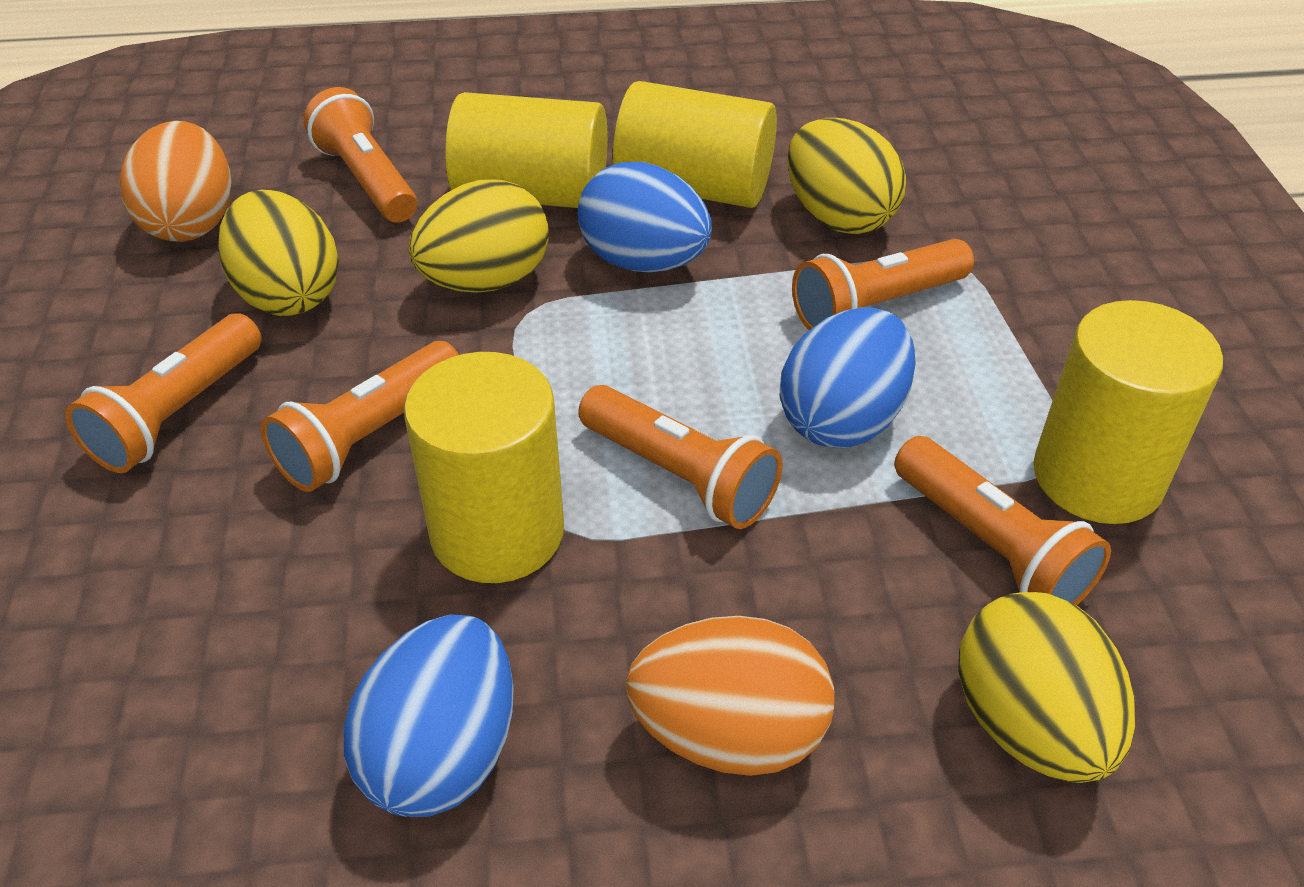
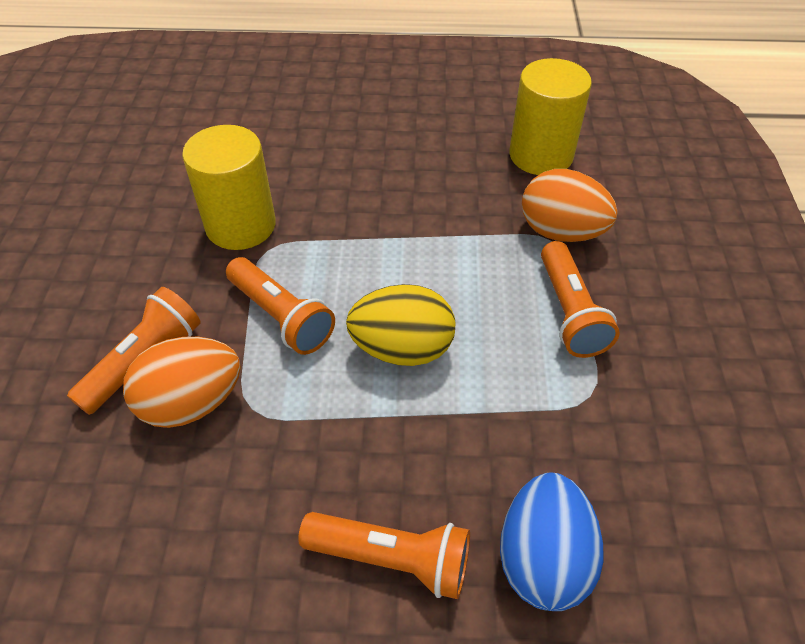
blue egg: [343,615,514,817] [578,162,712,273] [780,307,916,448] = 3 -> [500,473,604,611] = 1
orange flashlight: [65,313,262,473] [261,341,459,492] [303,87,417,223] [578,385,783,529] [792,239,974,330] [894,436,1111,605] = 6 -> [67,287,201,415] [226,257,335,355] [298,512,470,599] [541,241,620,358] = 4
yellow cylinder: [404,352,564,583] [445,92,608,208] [613,81,777,208] [1033,300,1223,524] = 4 -> [182,125,276,250] [509,58,592,175] = 2
yellow egg: [218,190,339,316] [409,180,549,293] [787,118,906,234] [958,592,1135,783] = 4 -> [346,284,455,366] = 1

